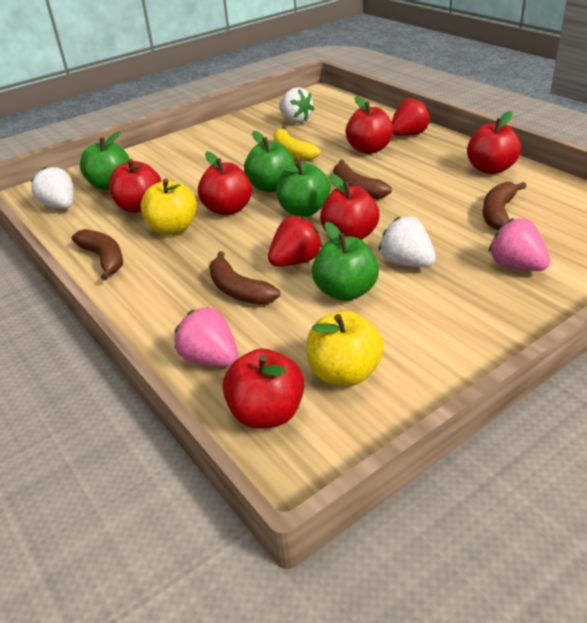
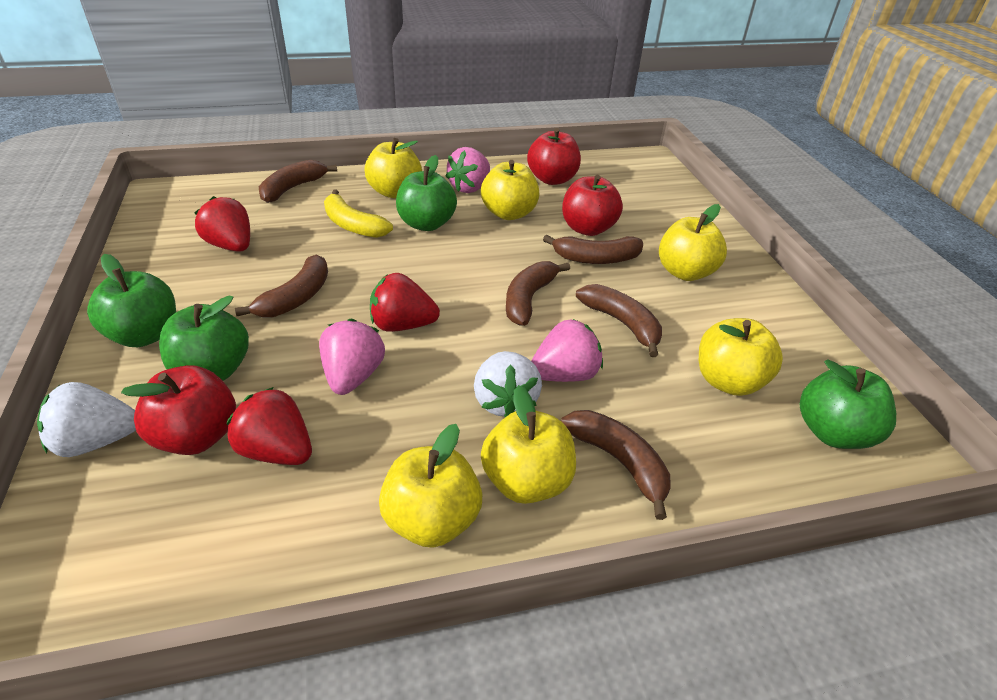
brown banana: [72,229,123,280] [209,251,280,305] [333,160,392,199] [483,182,527,230] = 4 -> [235,254,328,317] [259,160,337,203] [506,261,570,326] [543,235,643,264] [561,410,670,520] [576,284,662,357] = 6
pink strawberry: [174,307,238,367] [489,218,550,271] = 2 -> [319,319,385,395] [445,147,490,193] [531,319,603,382] = 3
red apple: [109,159,162,213] [198,151,252,215] [223,349,305,428] [320,173,379,240] [345,96,394,154] [467,111,521,174] = 6 -> [121,365,236,455] [527,128,581,185] [562,175,623,236] = 3
red strawberry: [268,216,323,266] [392,97,431,136] = 2 -> [194,196,250,252] [227,387,312,465] [370,273,440,332] = 3
white strawberry: [31,167,74,209] [279,87,314,123] [379,217,436,267] = 3 -> [37,382,136,457] [474,351,542,417] = 2
yellow apple: [141,179,197,235] [307,311,384,386] = 2 -> [364,138,422,198] [379,424,482,548] [481,160,539,220] [481,385,576,504] [659,204,727,281] [699,318,783,396] = 6

